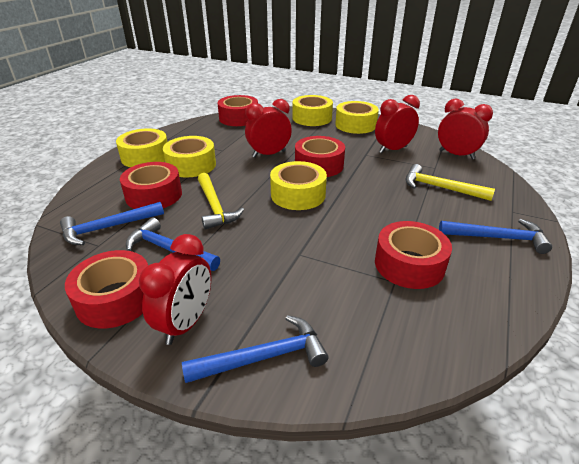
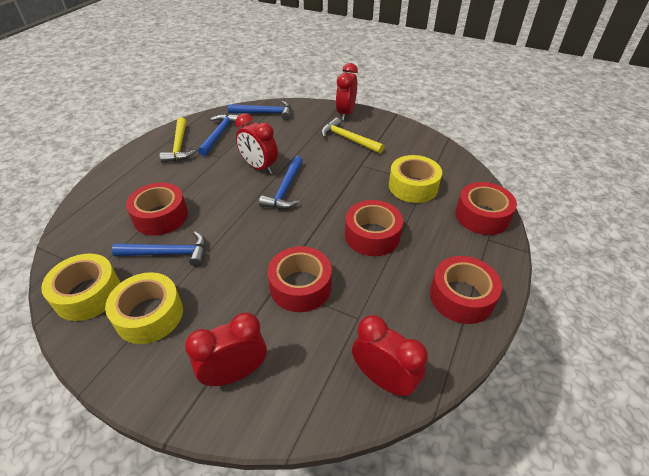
yellow tape: [116,128,167,167] [163,136,216,177] [270,161,327,210] [293,95,333,126] [335,101,379,134] = 5 -> [41,253,120,321] [105,272,183,344] [389,155,442,203] = 3

